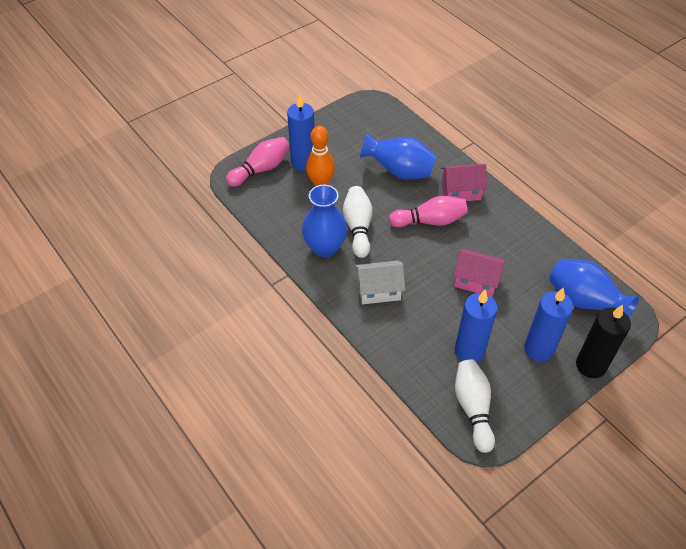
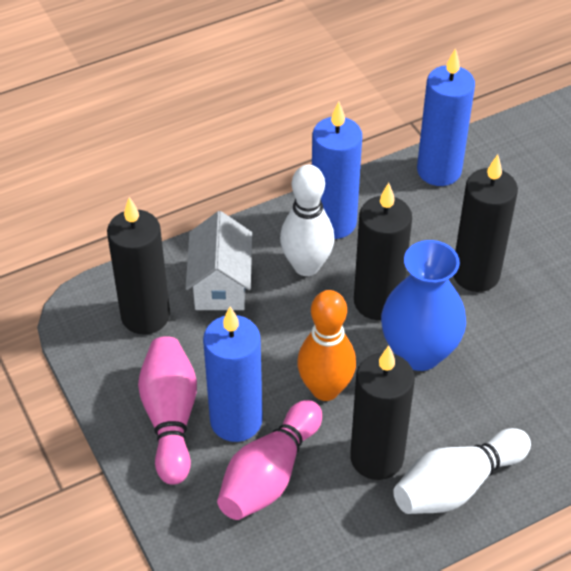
black candle: [576,305,631,378] = 1 -> [107,197,170,335] [350,346,415,480] [354,183,412,320] [453,154,518,292] = 4
blue vase: [302,185,347,257] [360,133,437,180] [549,259,639,317] = 3 -> [381,240,466,371] = 1
pink house: [441,164,487,201] [454,248,505,297] = 2 -> none = 0

